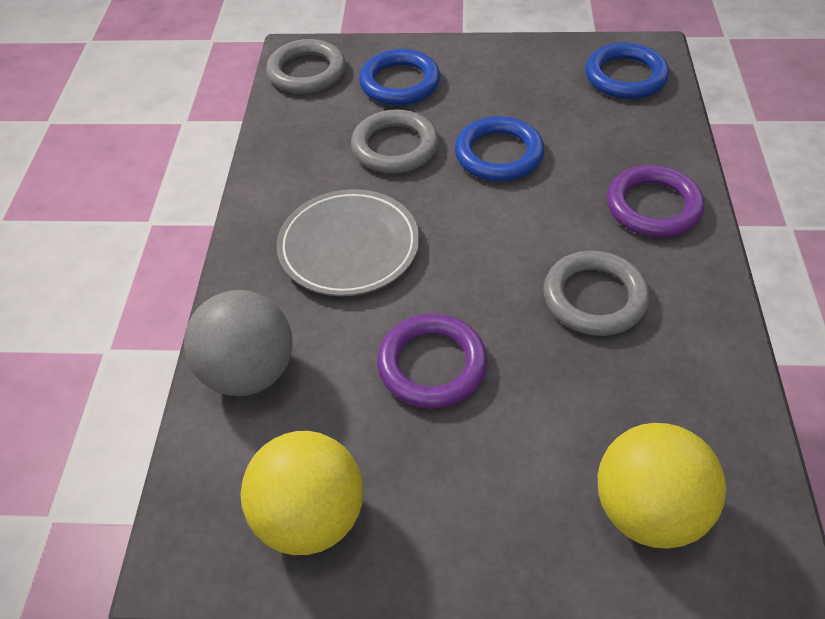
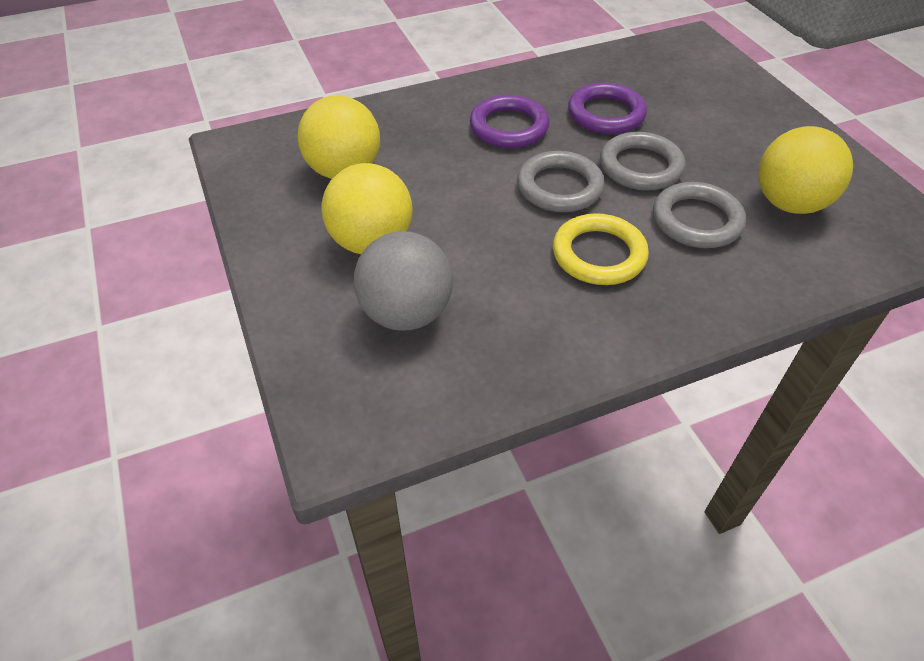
blue ring: [359,49,440,105] [455,116,544,181] [585,42,669,99] = 3 -> none = 0
grey plate: [276,189,419,296] = 1 -> none = 0
yellow ball: [240,431,363,555] [597,423,726,549] = 2 -> [298,95,380,179] [322,163,412,254] [759,126,853,214] = 3
yellow ring: none = 0 -> [553,213,649,285] = 1

